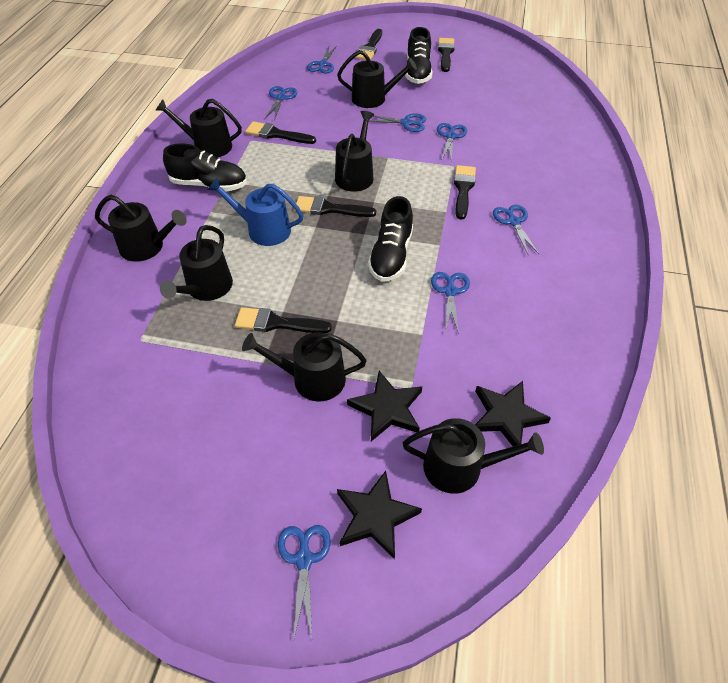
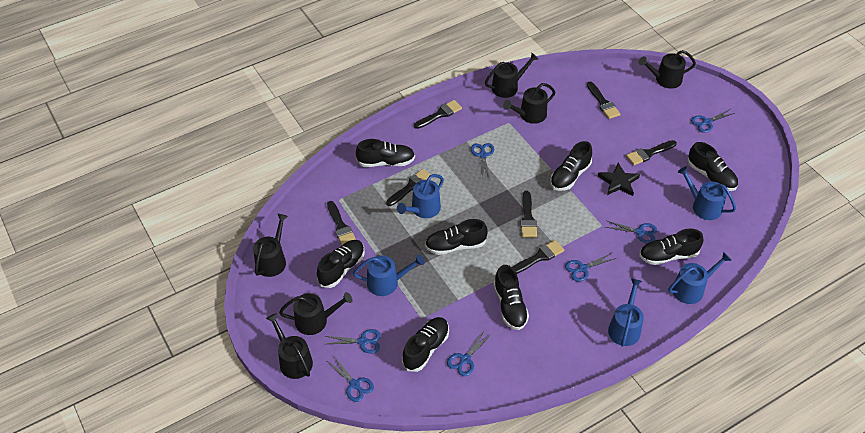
black brush: [235,307,332,333] [245,121,316,144] [294,196,376,217] [356,29,382,60] [438,38,455,72] [454,165,476,220] = 6 -> [327,201,356,245] [386,169,432,206] [414,100,462,129] [512,240,564,274] [520,191,537,237] [587,82,620,119] [626,140,677,165] = 7
black shoe: [163,143,247,191] [368,196,413,282] [405,27,432,84] = 3 -> [317,240,365,288] [356,139,415,167] [402,317,449,372] [425,219,487,255] [493,265,529,330] [550,141,592,191] [639,229,704,265] [687,142,738,191] = 8
black star: [337,471,422,560] [347,371,422,441] [475,381,551,446] = 3 -> [598,163,640,196] = 1
black watering can: [95,195,187,262] [156,99,242,158] [160,225,233,301] [242,332,367,402] [335,111,374,192] [337,50,417,108] [402,418,544,494] = 7 -> [253,214,288,277] [266,313,313,379] [279,292,352,335] [485,53,538,98] [503,83,556,124] [639,50,696,88] = 6
blue watering can: [208,178,303,246] = 1 -> [353,255,424,296] [397,174,444,218] [608,279,644,347] [668,252,732,304] [678,166,736,220] = 5

